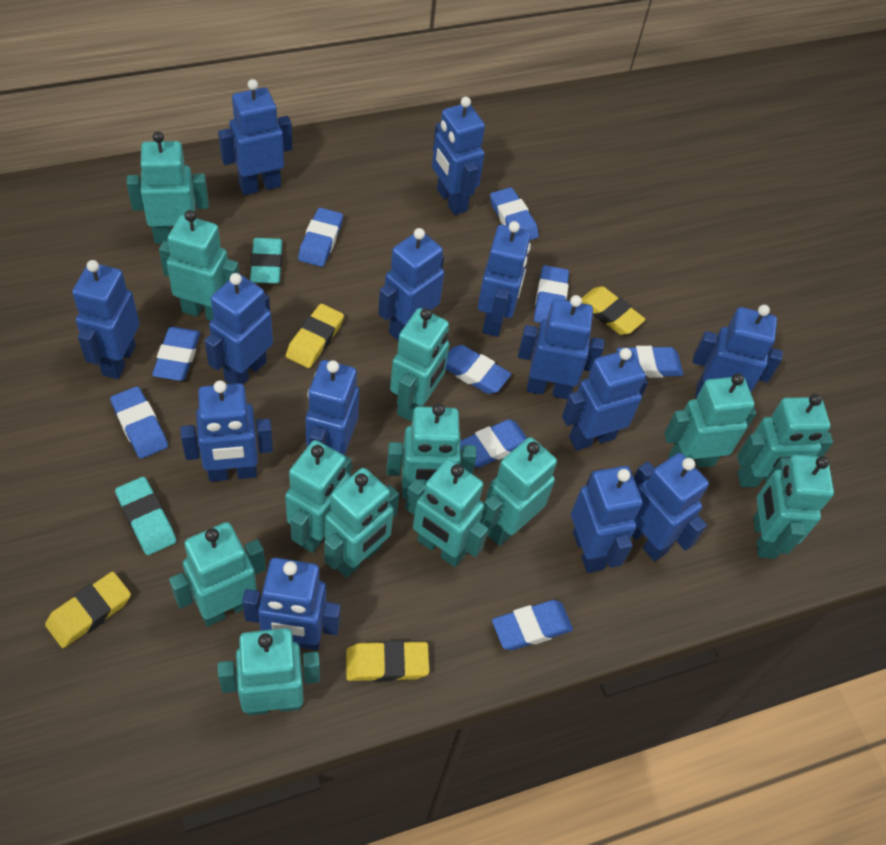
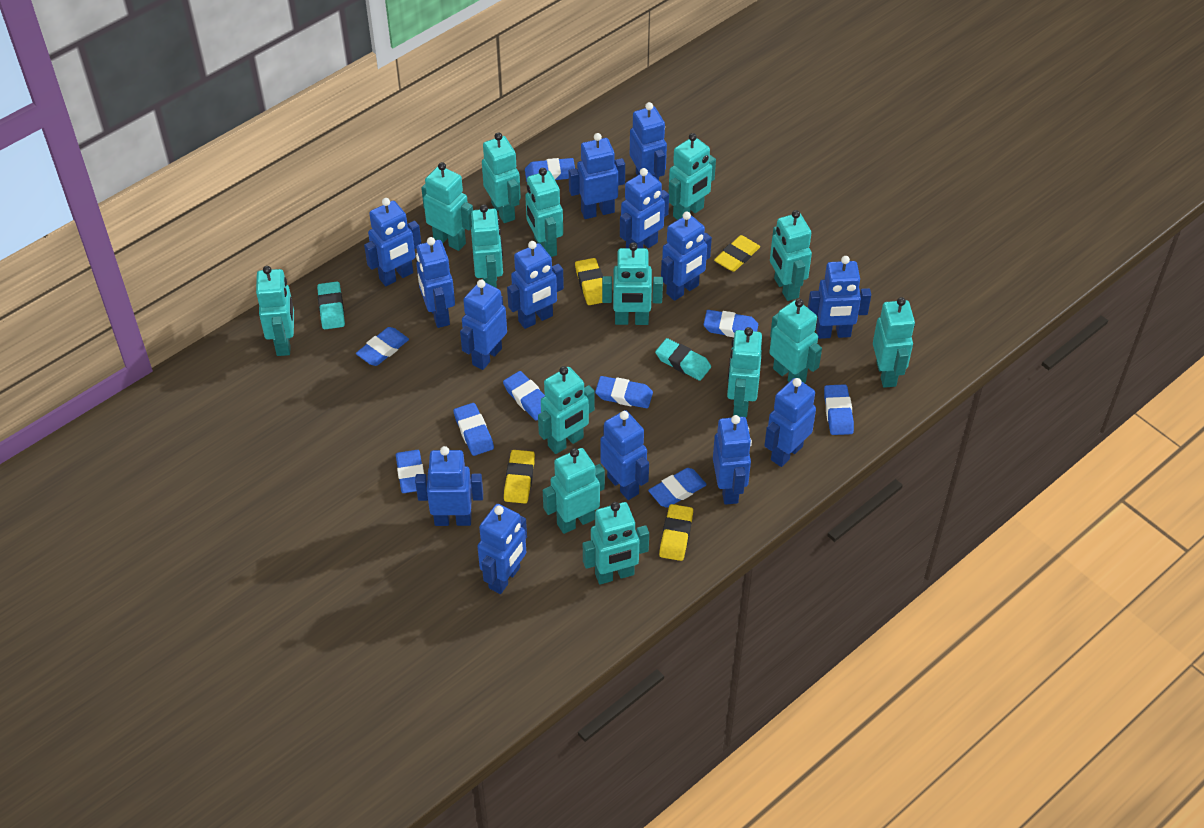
turquoise robot: [126,131,209,244] [159,210,239,321] [169,522,266,626] [217,628,320,715] [285,440,352,553] [324,468,399,578] [386,403,477,499] [390,308,449,422] [405,459,488,567] [480,437,557,546] [664,373,756,468] [737,394,833,487] [753,455,834,559] = 13 -> [256,266,294,356] [421,162,473,251] [471,204,503,288] [482,132,521,223] [525,168,563,257] [538,366,595,454] [543,448,605,534] [583,502,649,585] [602,242,663,325] [669,133,716,220] [727,327,762,418] [769,299,822,383] [770,210,812,301] [873,297,915,388] = 14

